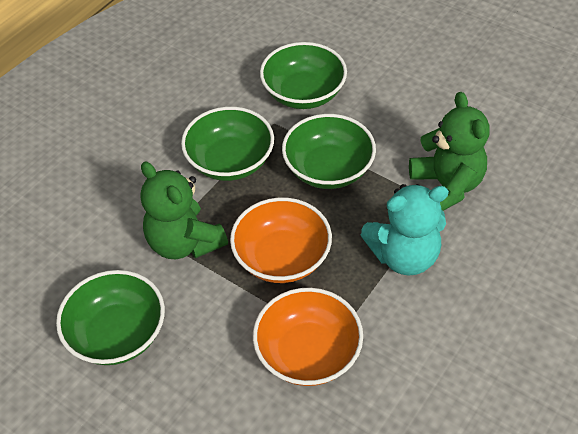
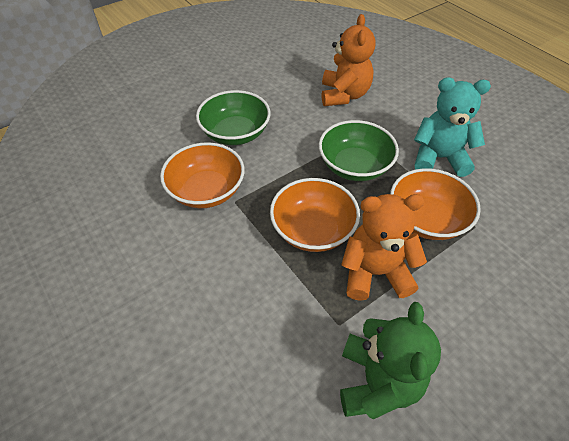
green bowl: [56,270,165,365] [181,107,274,181] [260,42,347,109] [282,114,376,189] = 4 -> [196,90,271,145] [319,120,399,181] = 2
green teddy bear: [141,162,228,259] [409,92,489,211] = 2 -> [340,302,441,419] = 1
orange bowl: [230,197,332,283] [253,288,363,386] = 2 -> [160,142,245,208] [270,178,360,252] [390,169,481,240] = 3
orange teddy bear: none = 0 -> [322,14,376,106] [341,194,427,301] = 2

